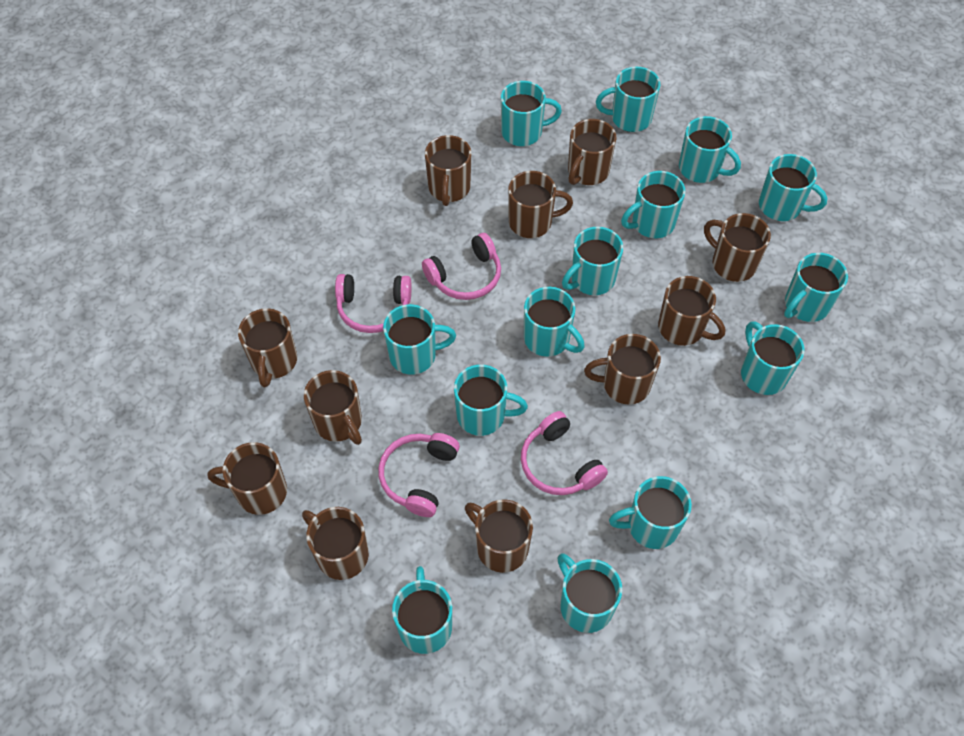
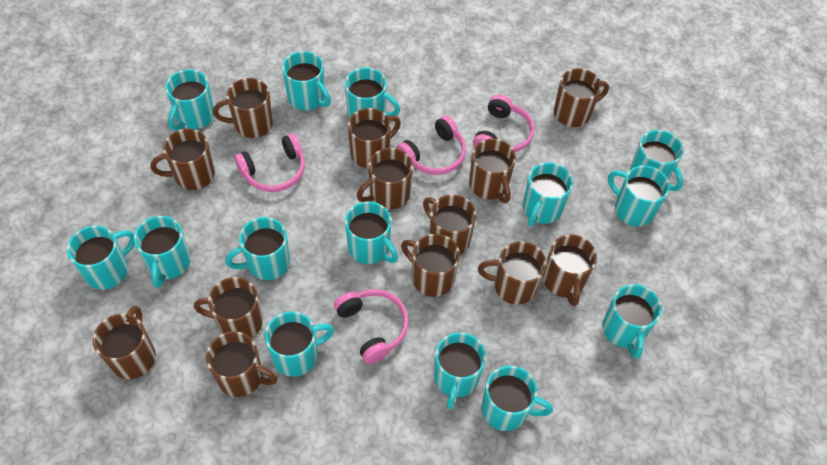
brown mug: [208,442,287,515] [238,308,297,387] [302,507,369,580] [304,370,362,445] [425,135,471,206] [465,499,533,573] [508,171,573,238] [568,119,616,185] [584,334,661,405] [658,276,725,346] [704,213,771,282] = 11 -> [93,306,156,379] [150,128,215,190] [194,277,263,338] [206,331,278,397] [213,78,273,138] [348,108,401,168] [357,148,413,209] [401,234,460,297] [423,194,476,255] [469,139,516,203] [478,241,547,305] [543,234,597,306] [554,68,609,127] = 13

